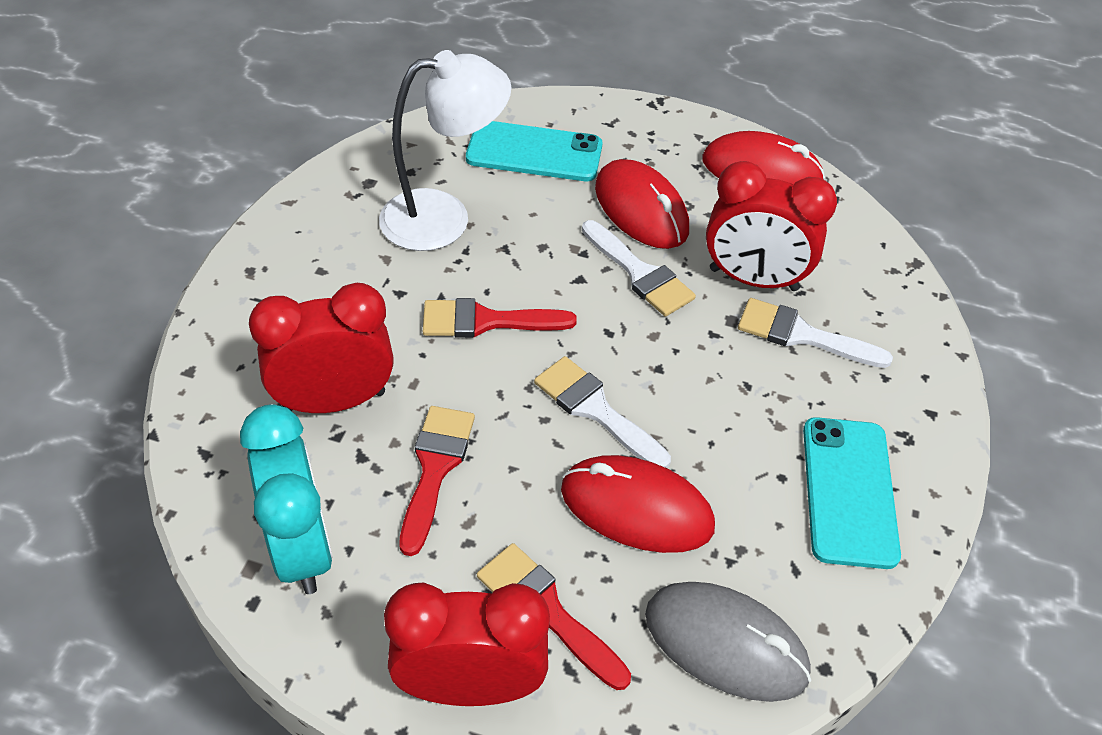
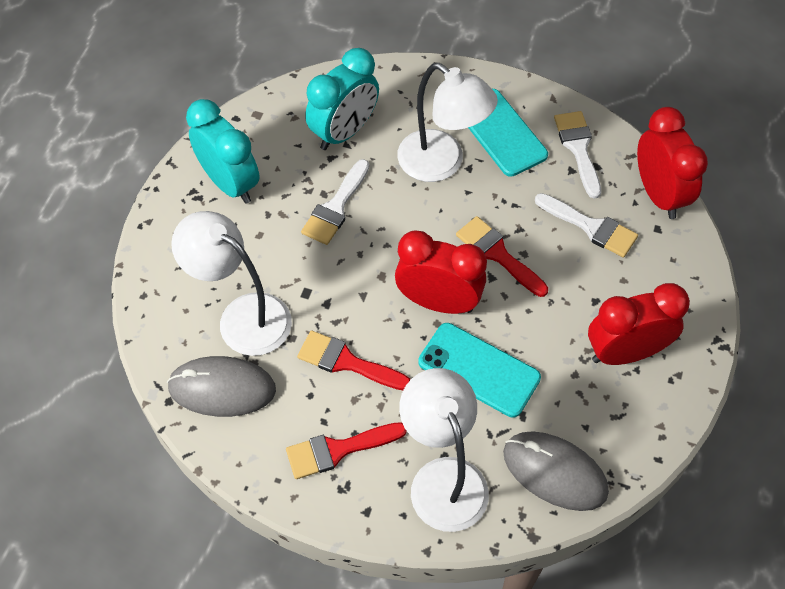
grey mouse: [645,582,811,702] = 1 -> [167,356,276,417] [503,431,609,511] = 2
red mouse: [561,455,715,553] [595,159,689,249] [702,131,825,184] = 3 -> none = 0
turquoise clock: [240,404,333,594] = 1 -> [186,99,260,204] [305,48,379,150] = 2
white lamp: [379,50,511,251] = 1 -> [171,211,292,356] [397,63,498,182] [399,368,489,532] = 3

